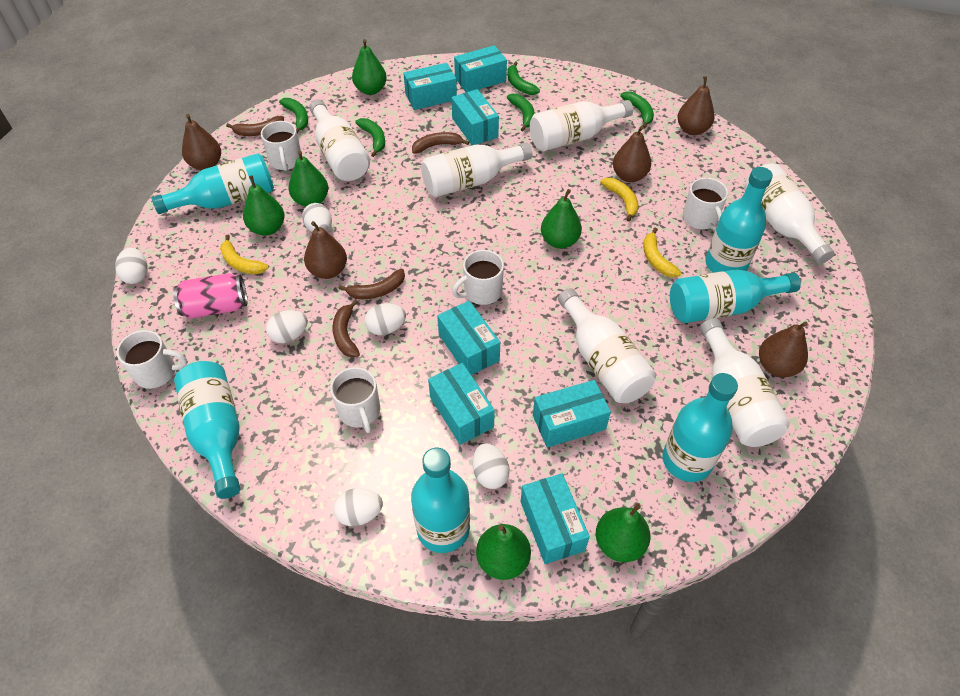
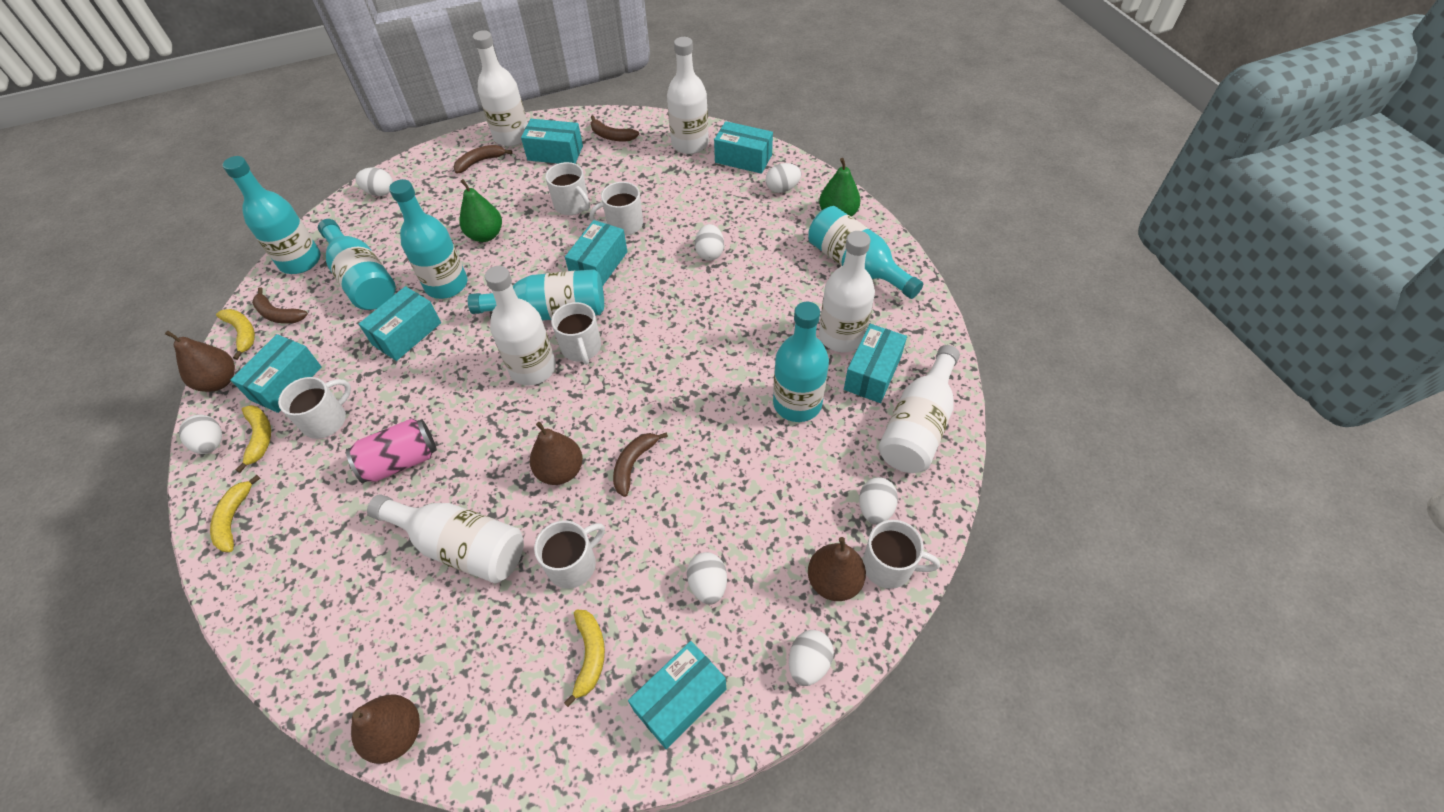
brown pear: [182,114,221,170] [304,221,347,279] [613,126,651,182] [677,76,715,135] [759,322,808,377] = 5 -> [165,331,235,392] [351,695,420,764] [530,422,583,485] [808,537,866,601] = 4
green banana: [279,98,308,133] [355,118,385,157] [507,61,540,95] [507,94,535,131] [620,91,654,129] = 5 -> none = 0
green pear: [243,175,285,236] [289,151,328,207] [352,39,387,95] [476,524,531,580] [541,189,582,249] [596,503,651,562] = 6 -> [459,179,502,242] [819,158,861,217] = 2
white egg: [115,247,148,284] [266,310,308,343] [302,203,332,232] [333,488,383,526] [365,303,406,335] [473,443,510,489] = 6 -> [179,415,222,454] [355,168,393,196] [687,552,727,605] [695,224,724,261] [766,163,802,193] [789,630,834,686] [859,477,898,525] = 7
white mug: [117,330,187,389] [261,121,301,171] [330,367,380,433] [452,250,504,305] [683,178,728,231] = 5 -> [278,377,351,439] [534,520,605,589] [545,162,590,215] [551,302,601,365] [589,182,643,236] [863,520,940,589] = 6
yellow banana: [220,235,269,274] [600,178,639,221] [643,228,682,277] = 3 -> [210,475,261,552] [216,309,255,360] [236,405,271,473] [564,610,605,707] = 4

